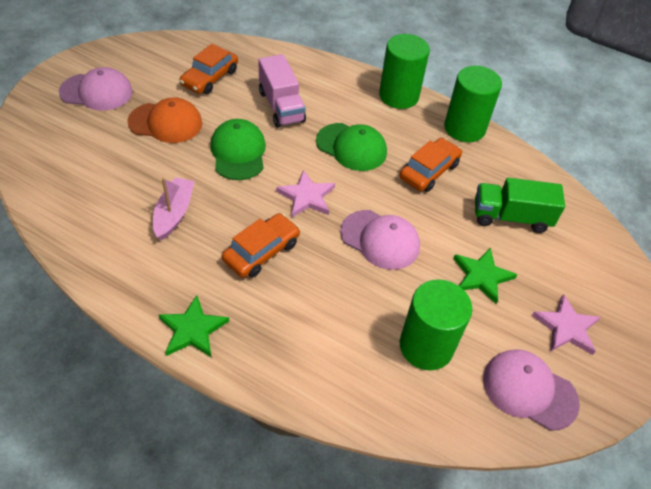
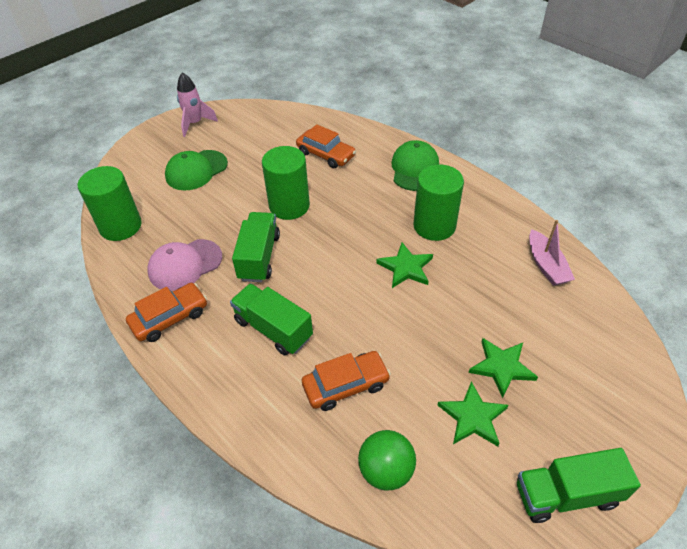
green ball: none = 0 -> [358,430,416,491] = 1
green star: [159,295,229,357] [453,248,517,304] = 2 -> [377,242,433,288] [437,381,508,446] [469,338,538,398] = 3
green truck: [475,178,565,233] = 1 -> [230,283,313,355] [232,212,280,282] [517,448,641,523] = 3
orange cap: [127,97,202,143] = 1 -> none = 0
pink cap: [59,67,133,111] [340,210,420,270] [483,349,580,431] = 3 -> [147,239,222,291] = 1
pink rocket: none = 0 -> [177,72,218,137] = 1
pink star: [276,170,335,218] [532,294,600,355] = 2 -> none = 0
pink truck: [258,54,306,127] = 1 -> none = 0

